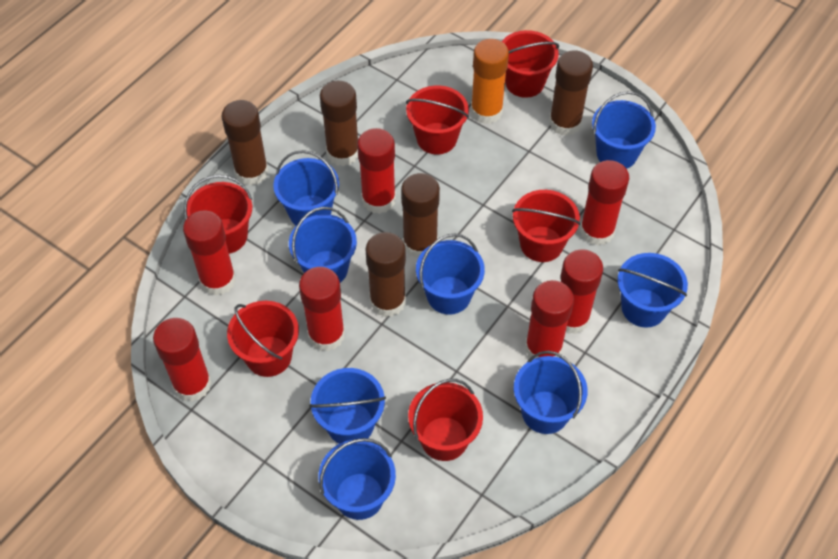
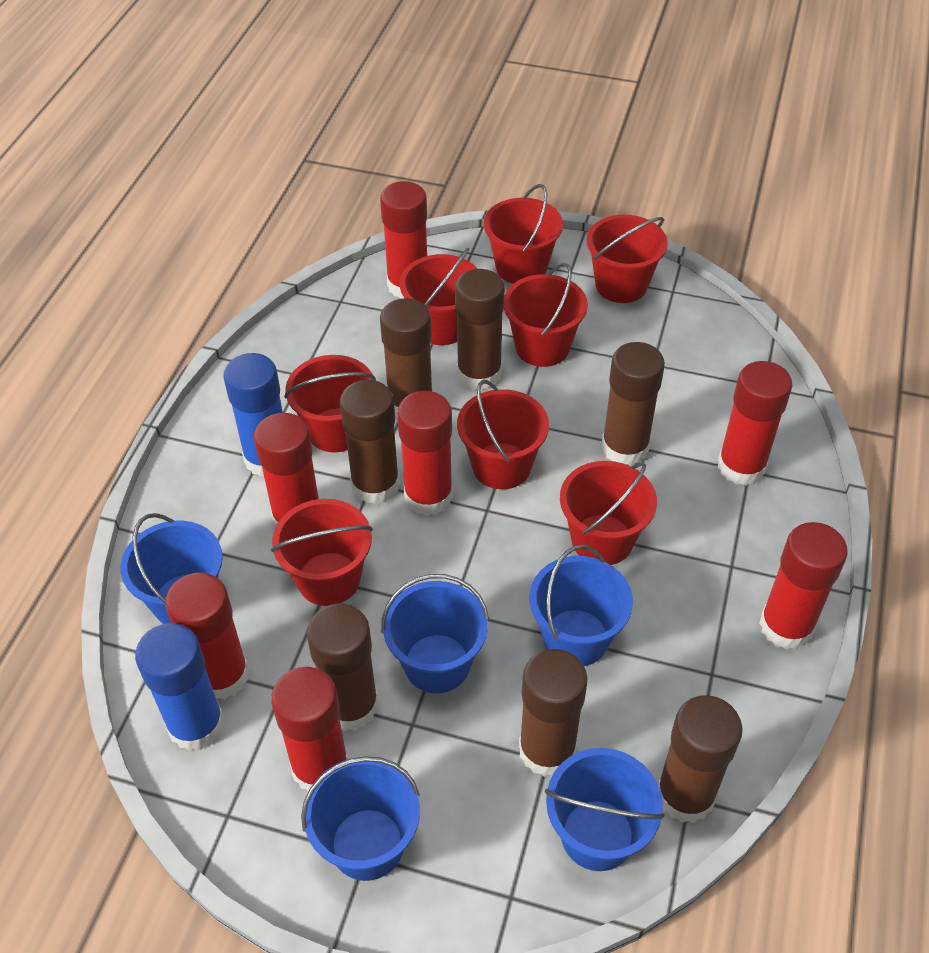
blue bucket: [273,150,339,225] [289,207,357,283] [309,368,386,444] [319,438,396,520] [416,233,485,315] [514,351,588,434] [592,91,656,169] [618,253,688,328] = 8 -> [120,513,223,624] [301,756,420,881] [381,574,489,693] [530,545,633,666] [545,748,665,871] = 5
blue glue stick: none = 0 -> [135,623,224,751] [223,353,283,477] = 2
brown glue stick: [221,100,269,186] [320,81,358,166] [366,232,406,317] [401,173,440,258] [549,50,593,136] = 5 -> [307,604,378,731] [340,380,400,504] [380,298,433,416] [455,269,505,390] [519,649,588,777] [601,342,665,466] [658,695,743,823] = 7
orange glue stick: [471,39,509,124] = 1 -> none = 0
red bucket: [184,175,252,254] [227,301,299,377] [406,85,469,155] [408,379,483,461] [502,30,559,98] [512,190,581,262] = 6 -> [271,499,373,606] [284,355,376,452] [400,248,477,345] [457,380,549,489] [484,184,563,284] [504,263,588,367] [560,461,657,565] [587,215,668,303] = 8

